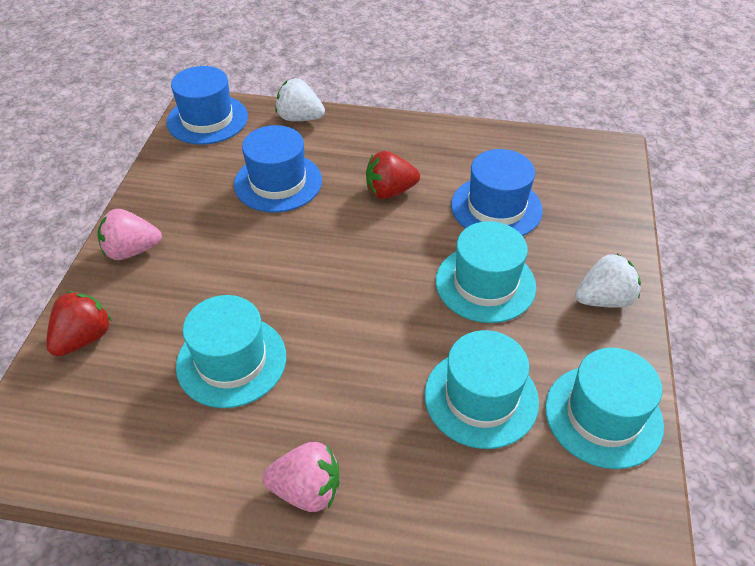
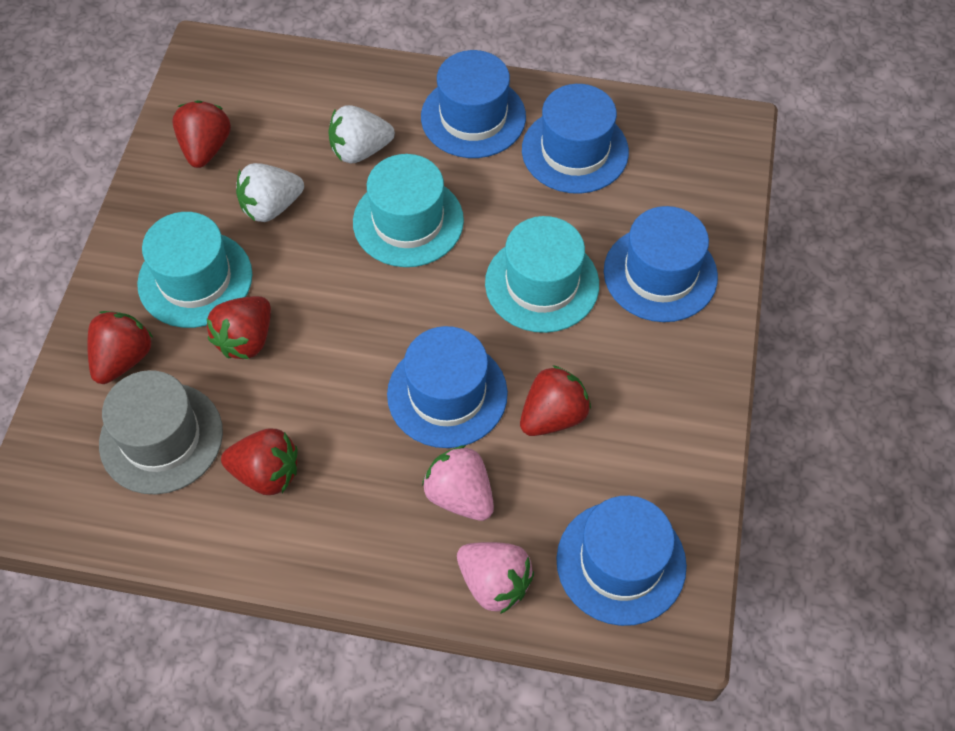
blue hat: [167,66,248,145] [234,125,322,212] [451,149,543,236] = 3 -> [387,326,508,448] [421,50,526,158] [522,84,629,194] [556,496,687,626] [604,206,718,322] = 5
grey hat: none = 0 -> [99,370,223,494] = 1
red strawberry: [46,291,112,356] [366,151,420,199] = 2 -> [87,311,153,384] [172,100,231,168] [207,296,271,359] [221,429,298,495] [520,365,591,436] = 5
turquoise hat: [176,295,286,408] [424,330,539,449] [436,221,536,323] [545,348,664,469] = 4 -> [137,212,252,328] [353,154,464,267] [485,216,599,333] = 3

